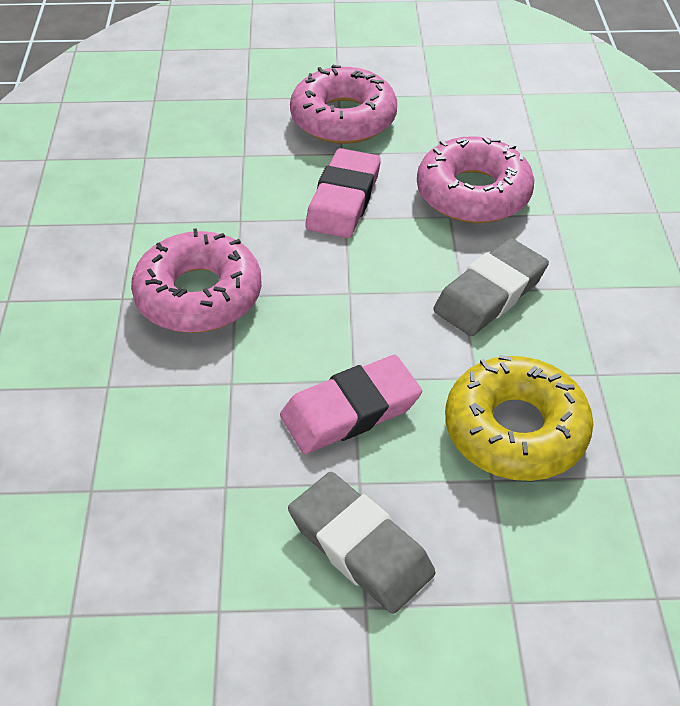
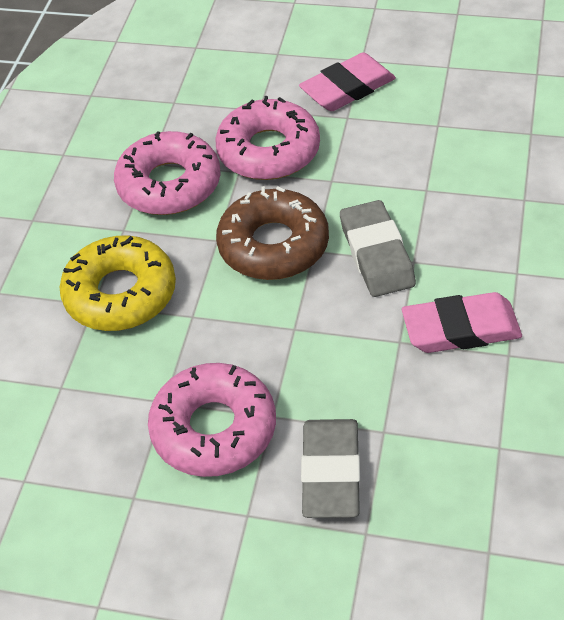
brown donut: none = 0 -> [216,186,329,280] = 1

